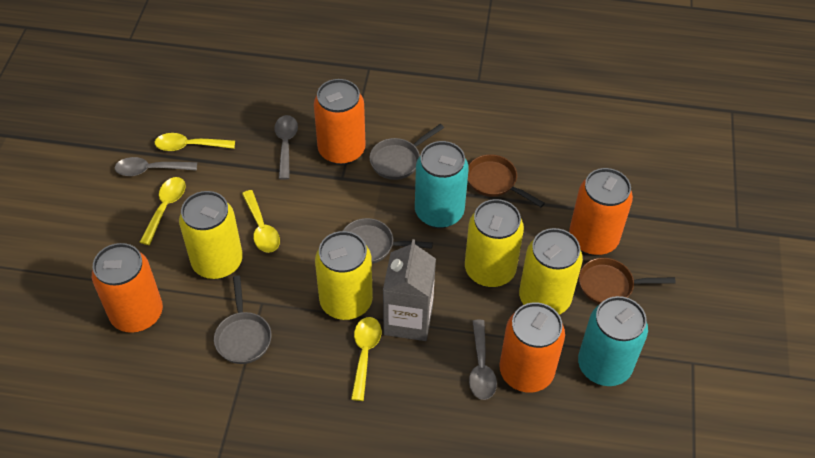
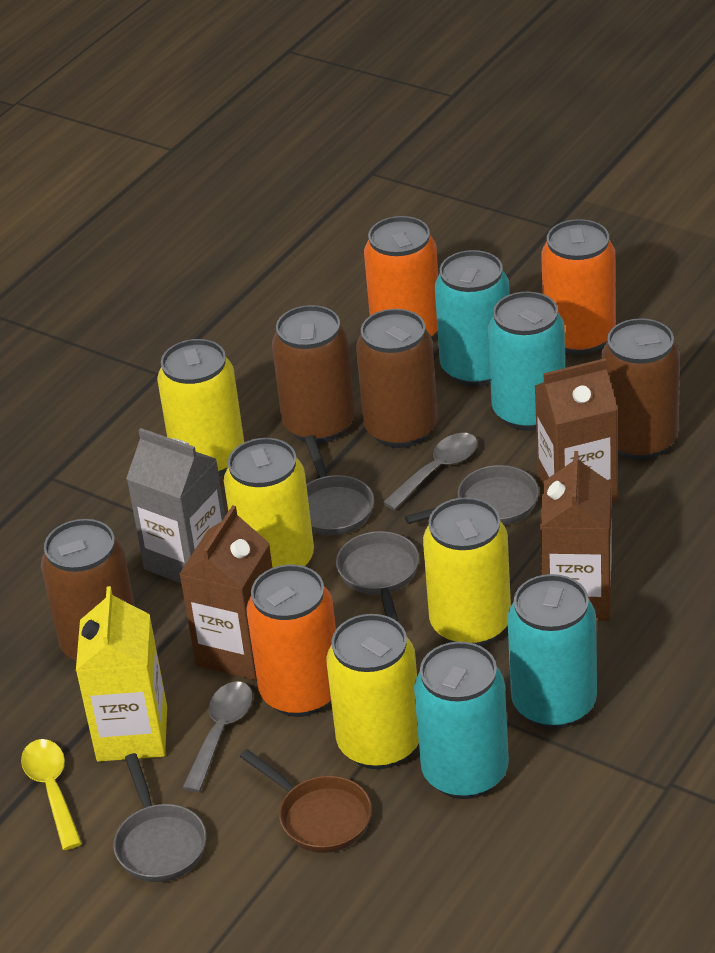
brown can: none = 0 -> [41,519,135,661] [272,305,355,444] [356,309,438,448] [601,318,680,460] = 4
brown carton: none = 0 -> [179,505,273,680] [535,358,617,503] [540,451,612,621] = 3
brown pan: [468,154,545,207] [579,258,676,305] = 2 -> [240,749,372,853] = 1
grey pan: [214,275,272,364] [343,218,433,264] [369,124,444,180] = 3 -> [113,753,207,882] [304,435,374,536] [336,531,419,623] [405,465,539,525] = 4
grey spoon: [114,157,197,176] [274,115,298,180] [469,320,497,400] = 3 -> [182,682,253,792] [382,433,478,510] = 2
orange can: [92,243,163,333] [314,79,366,165] [500,302,565,393] [569,168,633,256] = 4 -> [246,564,336,717] [364,216,438,338] [541,219,616,355] = 3
turquoise can: [415,141,469,228] [578,296,648,386] = 2 -> [414,642,509,799] [435,250,510,387] [488,292,565,431] [507,574,597,729] = 4
yellow carton: none = 0 -> [76,586,167,762] = 1
yellow spoon: [140,177,186,245] [155,133,235,151] [242,190,280,253] [351,317,382,401] = 4 -> [21,739,82,850] = 1

